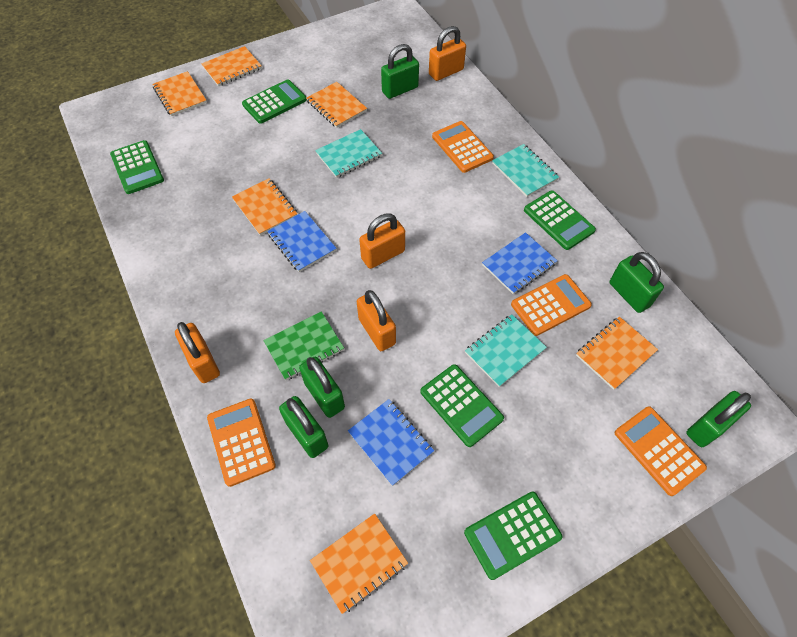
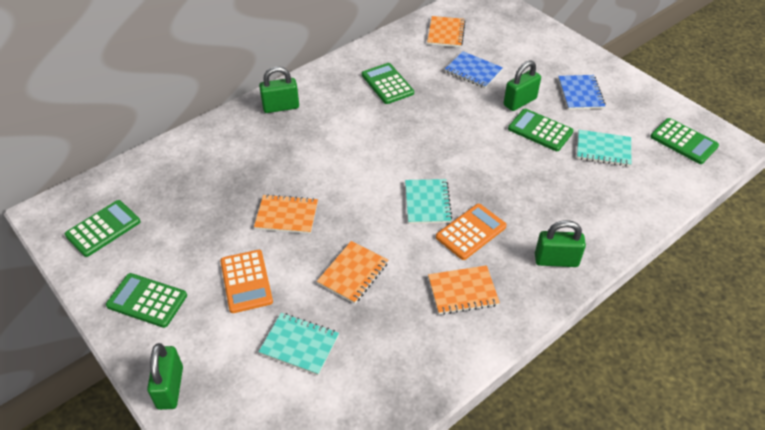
blue notebook: [267,211,337,272] [348,399,434,486] [482,232,557,294] = 3 -> [445,51,503,88] [558,75,606,110] = 2
green notebook: [263,311,344,380] = 1 -> none = 0
green padlock: [279,396,328,458] [299,357,345,418] [381,44,419,99] [610,252,664,313] [686,391,751,447] = 5 -> [147,343,183,410] [259,66,299,113] [504,60,541,111] [535,220,586,267] = 4
orange calculator: [207,399,276,487] [432,121,494,173] [511,274,592,336] [615,406,707,496] = 4 -> [220,250,273,313] [436,204,507,260] = 2
orange notebook: [152,71,207,116] [202,46,262,87] [232,178,297,236] [306,82,367,128] [310,513,408,614] [576,317,658,390] = 6 -> [254,194,318,234] [317,241,388,304] [427,16,465,47] [428,265,500,315] = 4
orange padlock: [175,322,220,383] [357,290,396,351] [359,214,405,269] [429,26,466,81] = 4 -> none = 0

